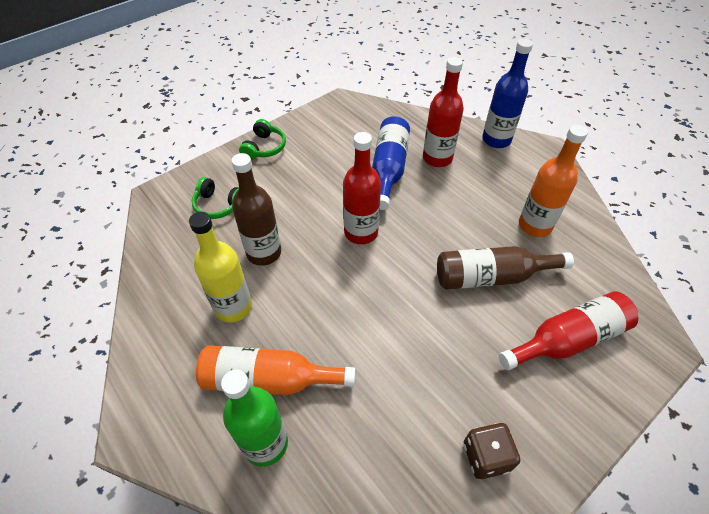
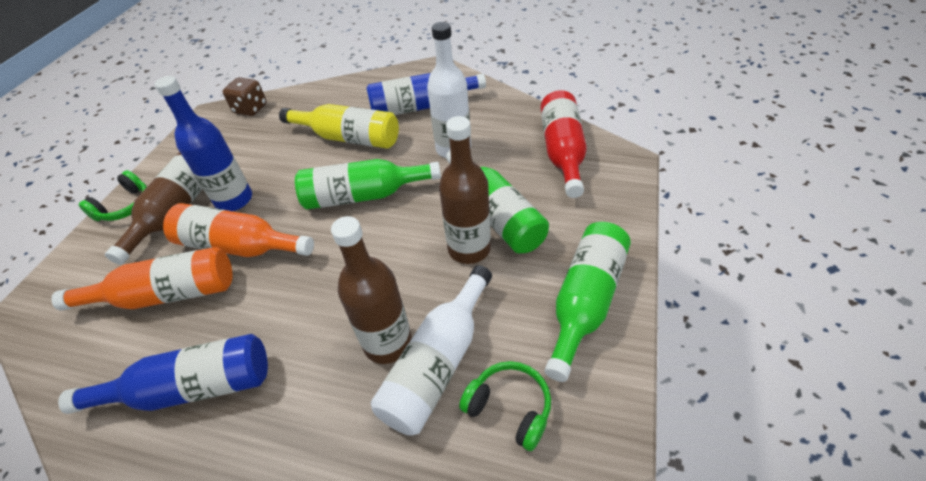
blue bottle: [372,116,410,210] [482,39,533,148] = 2 -> [58,334,268,414] [155,76,252,211] [367,73,486,115] = 3
brown bottle: [232,153,281,266] [437,246,574,290] = 2 -> [105,152,203,265] [331,216,412,364] [439,116,491,264] = 3
green bottle: [221,370,288,467] = 1 -> [295,159,441,209] [446,150,549,254] [544,222,631,382] = 3
red bottle: [343,132,381,244] [423,57,464,167] [499,291,638,370] = 3 -> [541,90,587,198] = 1
white bottle: none = 0 -> [371,265,492,436] [427,22,471,158] = 2

